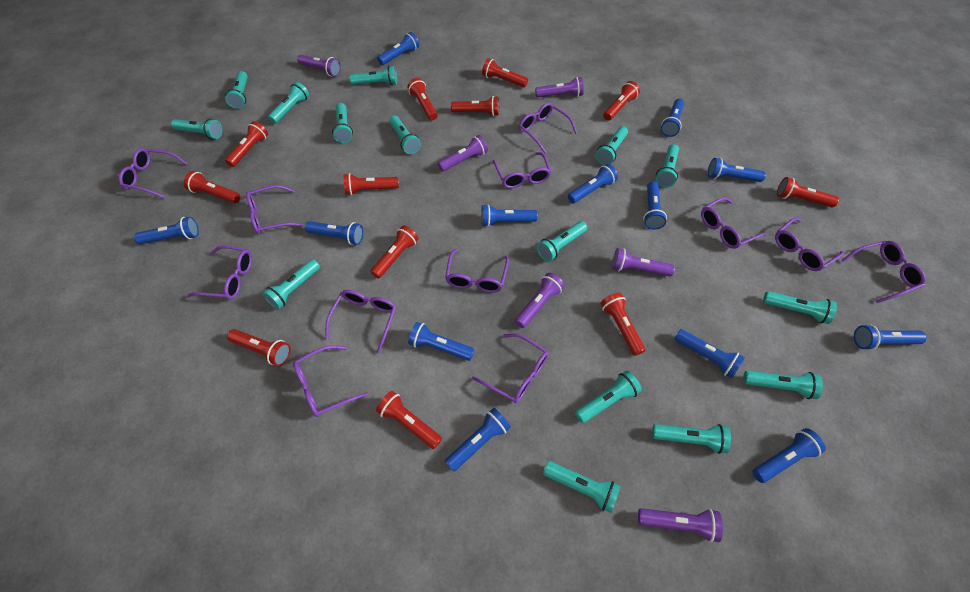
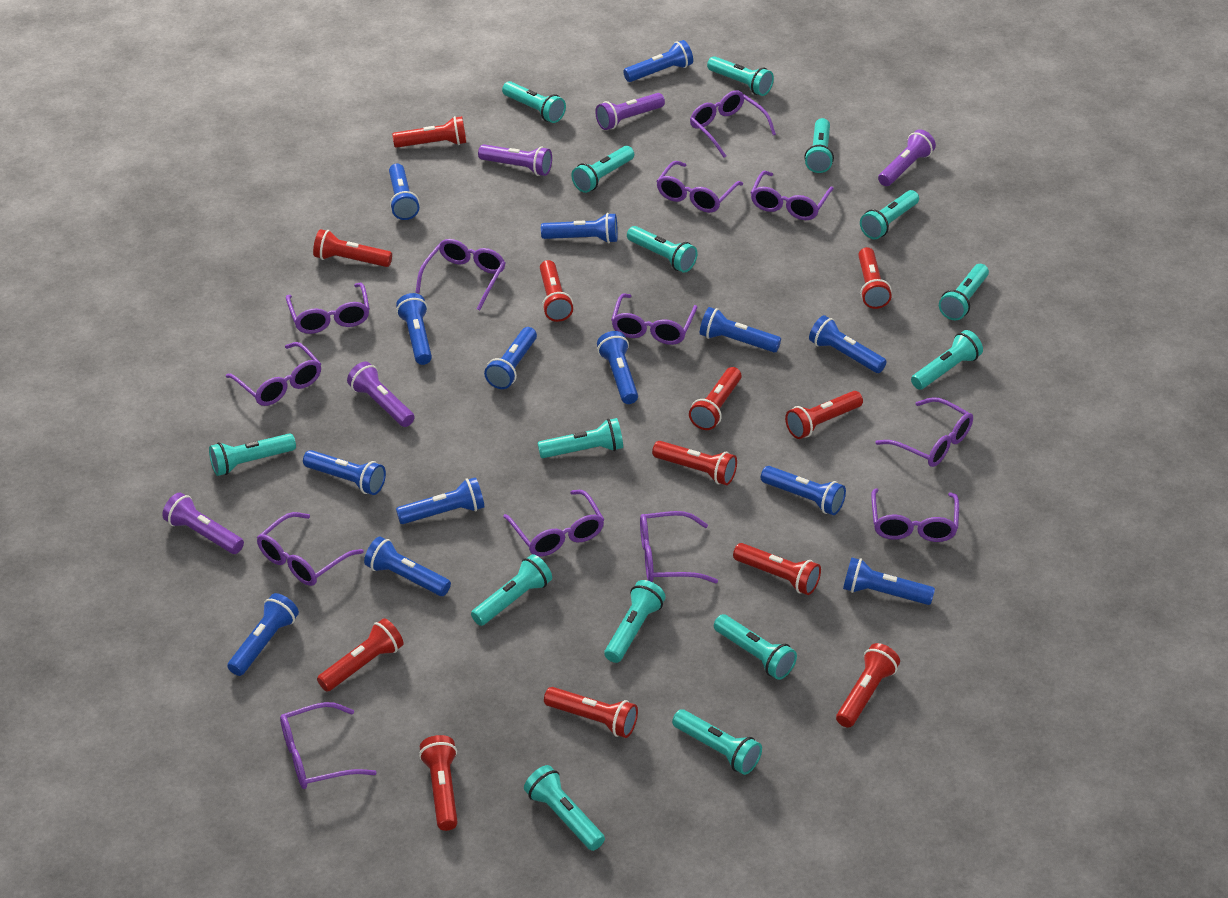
blue flashlight: [134,217,199,244] [305,221,363,245] [377,32,419,65] [408,322,475,361] [445,408,511,472] [481,204,538,227] [568,164,618,203] [643,181,667,230] [661,99,684,137] [674,329,745,378] [708,158,766,182] [752,428,826,483] [854,324,927,350] = 13 -> [227,593,299,676] [303,450,386,495] [364,536,451,596] [389,163,420,220] [396,293,432,365] [396,477,485,524] [484,327,537,389] [541,213,618,243] [597,331,638,404] [623,40,693,82] [700,307,781,352] [761,466,846,515] [809,315,887,373] [843,558,935,605] = 14
purple flashlight: [297,55,341,77] [438,135,488,172] [515,273,565,328] [535,77,584,98] [612,248,675,277] [638,508,723,542] = 6 -> [162,492,244,554] [347,362,415,427] [478,144,552,176] [595,93,665,130] [878,129,936,186] = 5
purple glasses: [119,148,187,198] [188,245,252,300] [246,185,303,235] [293,345,368,417] [325,290,396,354] [445,249,509,293] [472,333,548,403] [493,152,551,189] [519,102,577,154] [701,197,767,249] [775,217,844,271] [841,241,926,303] = 12 -> [226,342,321,406] [257,512,364,586] [280,702,377,789] [286,283,370,334] [415,239,505,310] [503,490,604,557] [611,293,698,345] [640,511,718,583] [656,161,743,213] [690,90,776,157] [751,171,834,220] [871,488,959,542] [875,397,973,467] = 13

